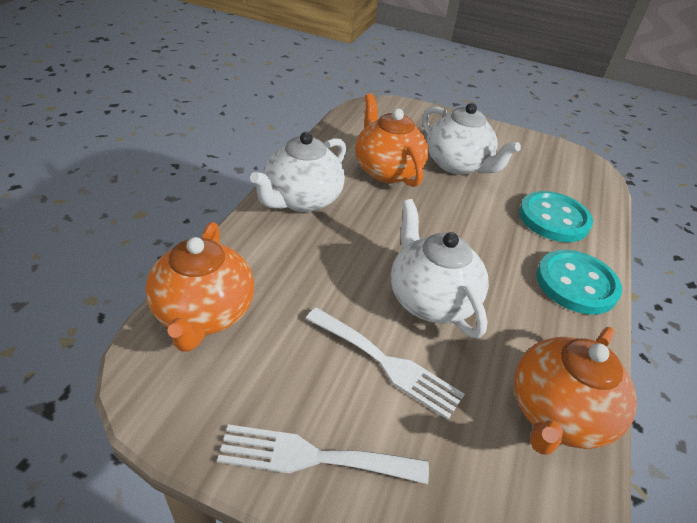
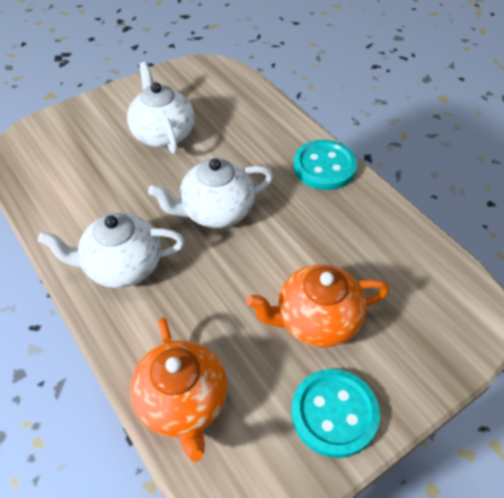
orange teapot: [145,222,254,352] [355,93,429,187] [514,327,637,454] = 3 -> [130,317,228,462] [246,264,389,348] = 2
white fork: [217,424,429,484] [305,307,465,420] = 2 -> none = 0

